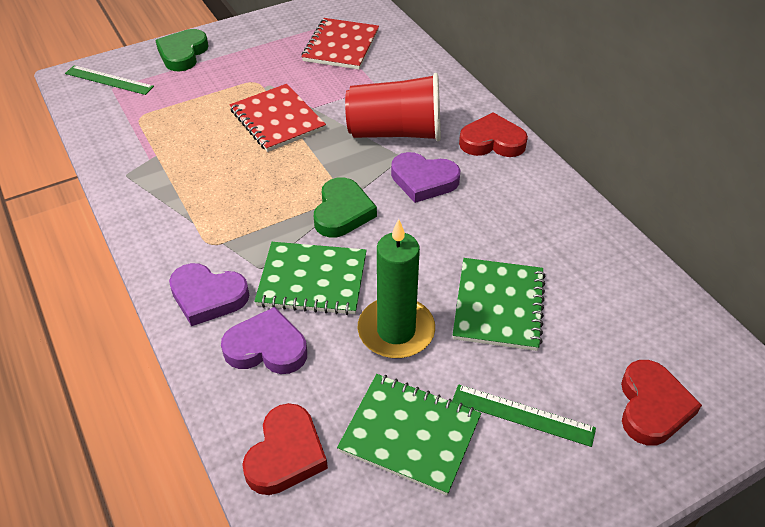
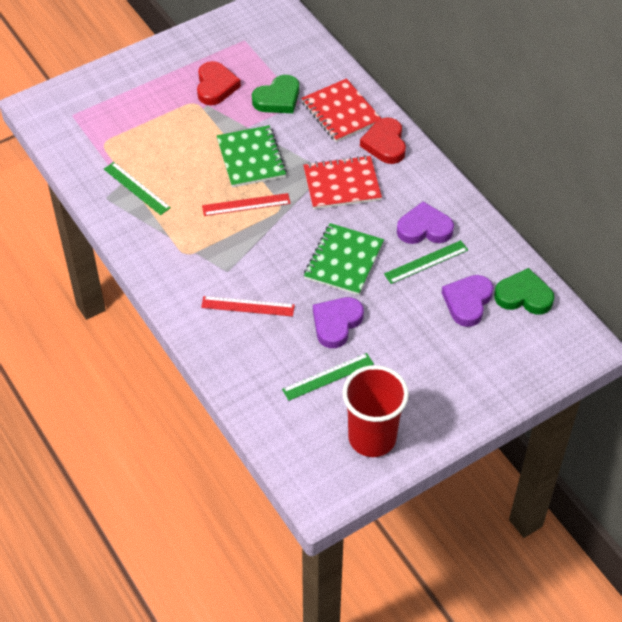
green candle: [358,219,435,358] = 1 -> none = 0
green notebook: [254,242,367,315] [337,374,481,495] [453,258,546,351] = 3 -> [217,125,287,188] [304,223,384,295] = 2
green ruler: [65,65,154,95] [452,384,596,447] = 2 -> [104,162,171,215] [282,353,374,401] [384,240,468,284] = 3
red heart: [242,403,328,495] [459,112,528,157] [621,360,702,446] = 3 -> [197,61,241,105] [360,117,406,164] = 2
red ruler: none = 0 -> [201,296,295,317] [202,193,291,216] = 2

